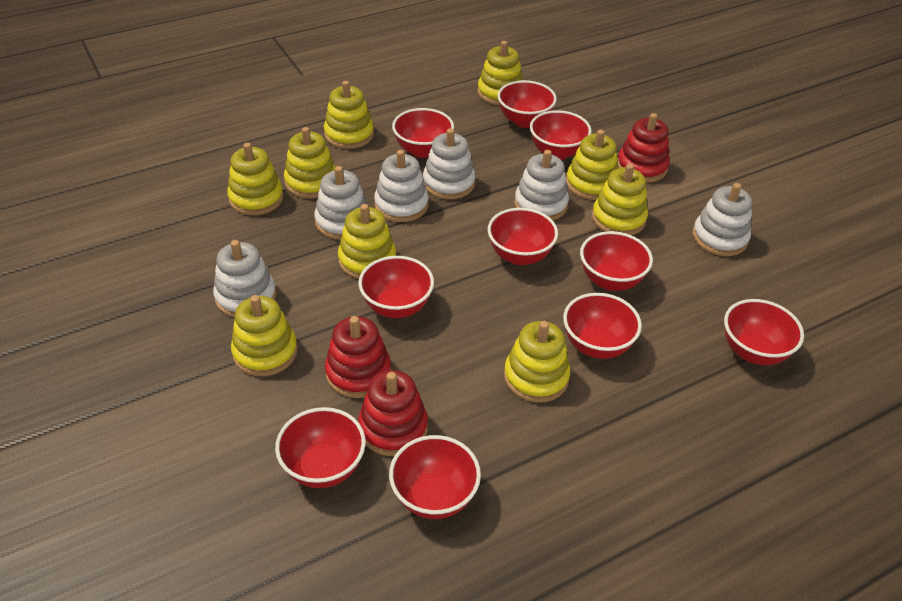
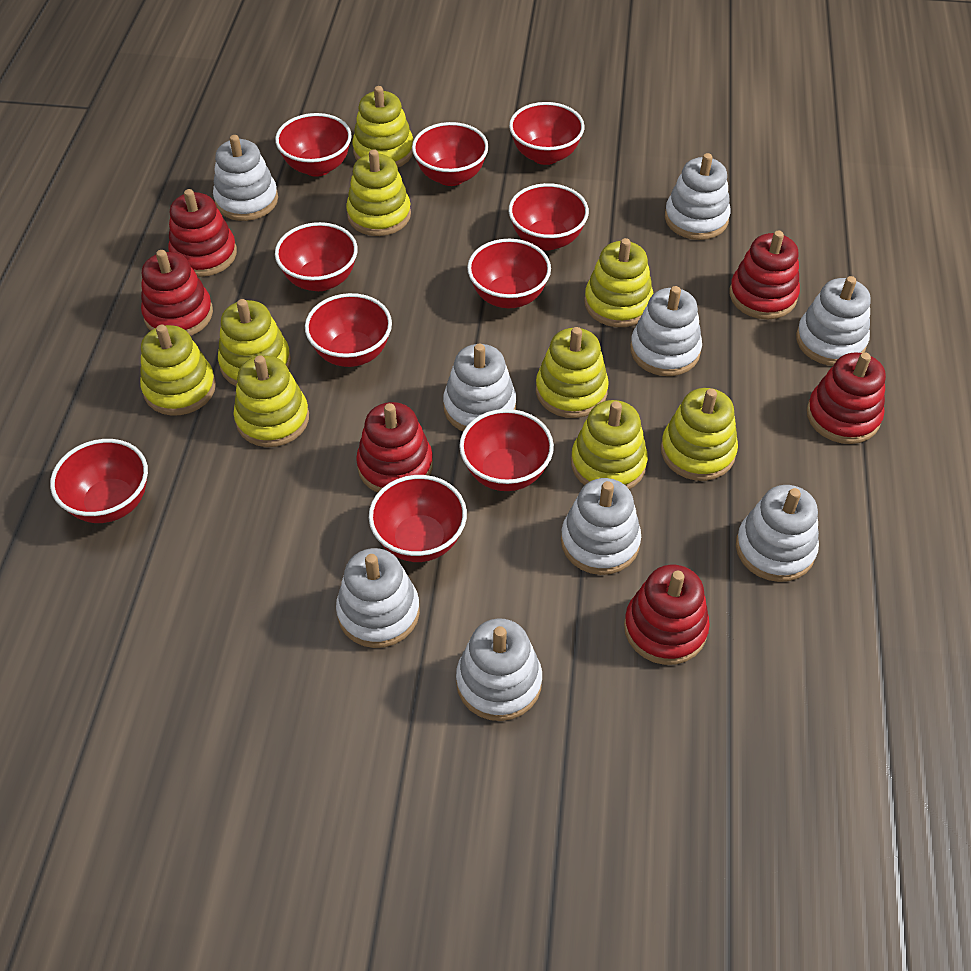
red stacking toy: [325,316,391,398] [358,370,428,456] [617,113,670,182] = 3 -> [141,250,213,336] [168,189,237,277] [356,402,433,493] [624,565,710,665] [730,230,800,320] [807,352,886,444] = 6
white stacking toy: [213,240,276,318] [314,166,368,240] [374,150,429,222] [423,128,476,200] [514,150,569,220] [692,183,752,256] = 6 -> [213,135,278,221] [336,548,420,648] [443,344,516,431] [456,619,542,721] [561,478,641,575] [630,286,702,376] [665,153,731,240] [736,485,819,582] [796,276,871,366] = 9

